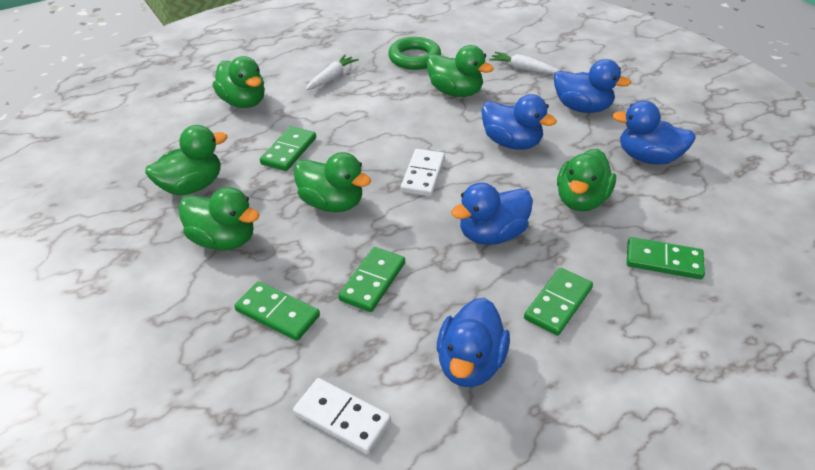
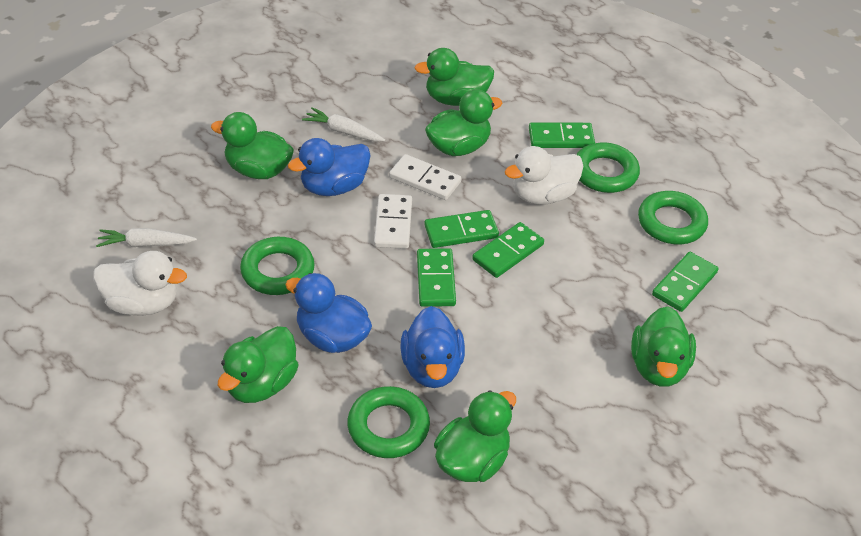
blue duck: [437,298,510,387] [451,182,533,245] [481,94,557,150] [554,59,631,113] [612,101,696,164] = 5 -> [285,273,372,353] [288,138,371,196] [400,306,465,388] = 3
green ring: [388,37,441,70] = 1 -> [240,237,315,295] [347,386,430,458] [576,143,640,193] [638,191,708,244] = 4
white duck: none = 0 -> [93,251,187,316] [505,146,583,205] = 2

